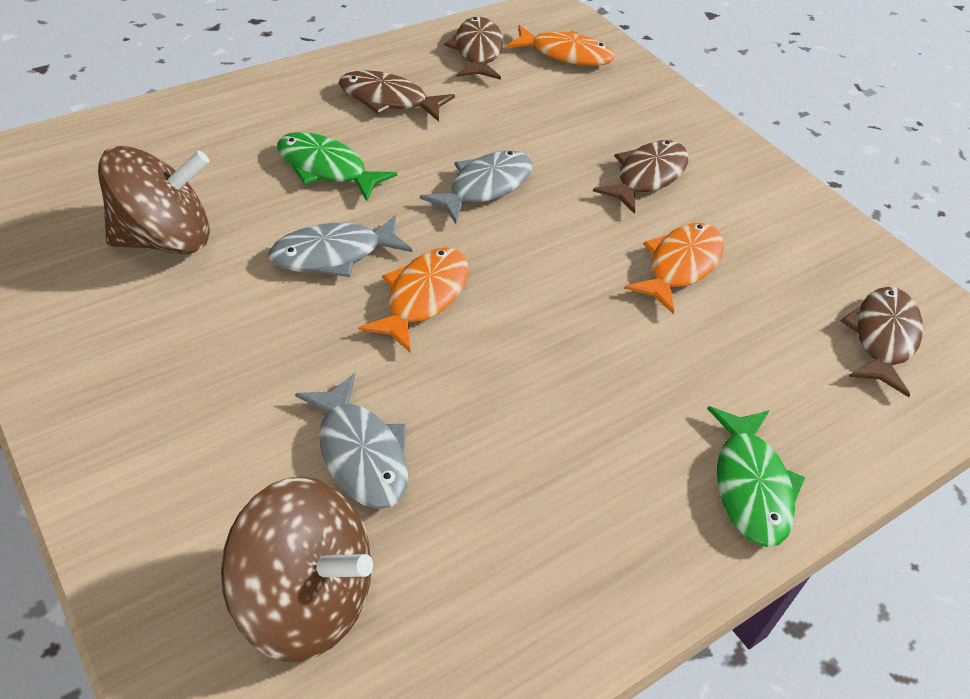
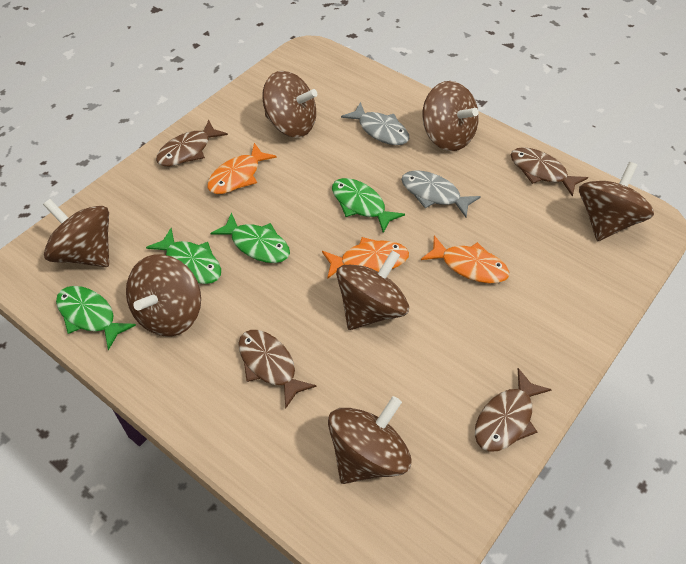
brown spinning top: [98,146,210,254] [221,476,373,662] = 2 -> [43,199,109,267] [126,254,201,336] [262,71,317,138] [328,396,412,484] [336,250,409,330] [422,81,479,151] [579,162,654,241] = 7
green fish: [277,132,397,201] [707,406,805,547] = 2 -> [56,286,136,350] [146,228,221,284] [211,212,290,263] [332,178,405,233] = 4
grey fish: [268,215,413,277] [295,373,408,509] [420,150,532,224] = 3 -> [341,102,409,145] [401,170,481,217] = 2

